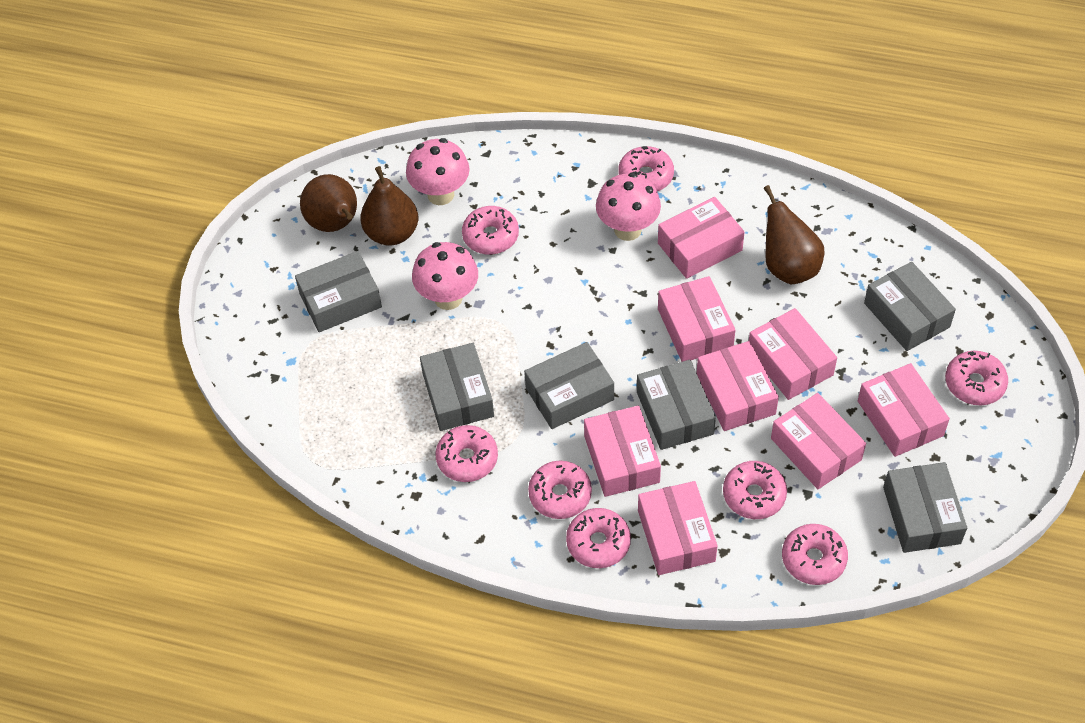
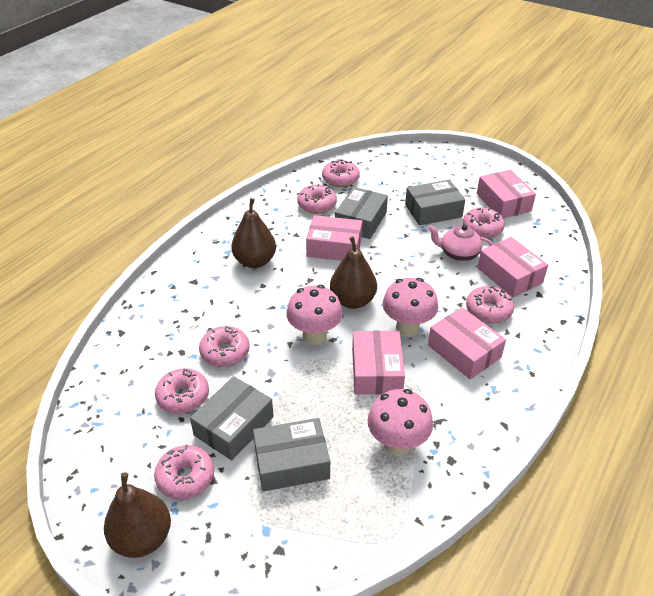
grey box: [295,251,382,332] [420,343,494,431] [524,342,614,429] [637,360,716,450] [864,262,956,351] [883,462,967,553] = 6 -> [190,376,274,460] [253,418,330,492] [335,187,388,239] [405,180,465,226] = 4
pink box: [584,406,661,497] [638,481,718,575] [658,197,745,279] [658,276,735,362] [697,341,779,431] [749,308,837,400] [771,393,866,489] [858,363,950,457] = 8 -> [306,215,362,261] [352,331,405,395] [428,307,506,379] [477,170,536,218] [477,237,548,297] = 5
pink donut: [435,425,498,482] [462,206,519,255] [528,460,592,519] [566,508,631,568] [618,146,674,191] [723,461,787,519] [782,524,848,585] [945,351,1008,405] = 8 -> [154,445,214,500] [155,368,209,414] [199,326,250,367] [297,184,337,214] [322,159,360,187] [463,208,505,238] [466,286,514,323] = 7
pink teapot: none = 0 -> [428,225,493,262] = 1

